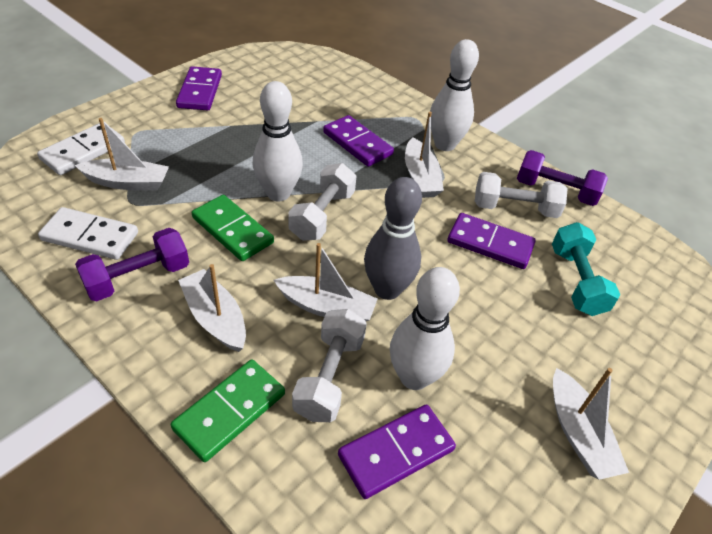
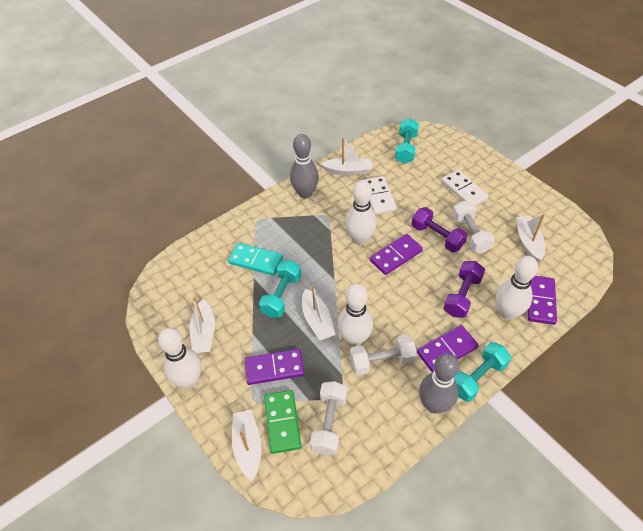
green domino: [171,360,285,462] [192,195,274,261] = 2 -> [264,390,301,454] = 1
grey bowling pin: [364,177,422,300] = 1 -> [290,134,319,198] [419,353,459,414] = 2
turquoise domino: none = 0 -> [228,243,283,276] = 1
turquoise dumbbell: [552,222,620,316] = 1 -> [259,260,301,318] [395,118,419,164] [454,342,511,402] = 3
white bowling pin: [253,81,303,202] [390,267,460,390] [430,39,479,151] = 3 -> [158,328,202,388] [338,284,373,346] [346,180,377,245] [496,256,538,320] = 4

